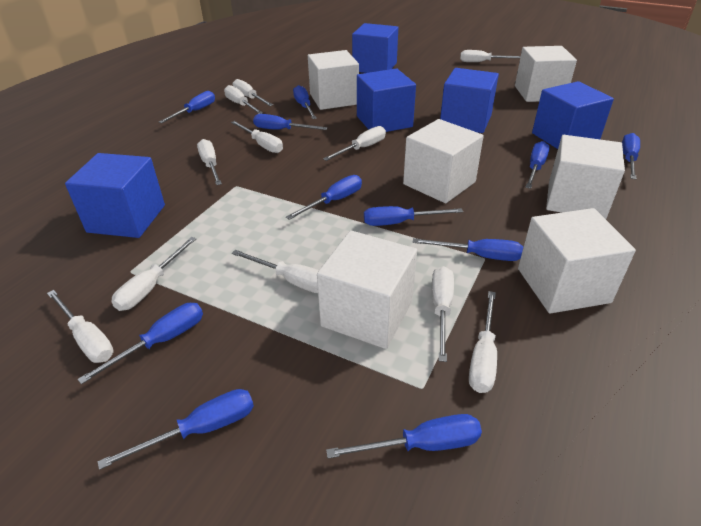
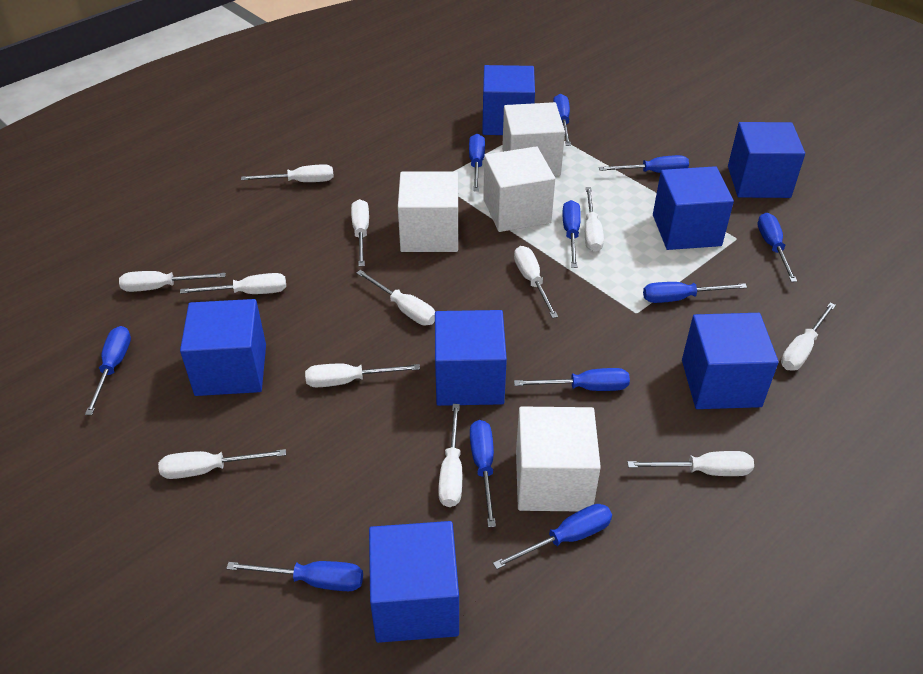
blue cube: [65,153,165,238] [352,23,398,73] [357,68,416,132] [440,68,499,133] [532,81,614,149] = 5 -> [180,299,266,396] [369,521,459,643] [435,310,507,406] [482,65,535,135] [653,166,734,250] [682,313,779,409] [728,122,805,198] = 7
white cube: [308,50,359,110] [317,230,417,349] [403,119,484,203] [515,46,577,102] [518,208,636,314] [546,135,625,219] = 6 -> [398,171,458,252] [483,146,555,232] [502,102,565,176] [516,406,601,511] = 4
white screwdriver: [47,290,114,363] [111,237,196,311] [197,139,222,185] [224,85,263,114] [231,121,283,153] [232,79,273,106] [232,250,319,293] [323,126,386,161] [432,266,454,362] [460,50,521,62] [469,291,497,393] = 11 -> [119,271,226,292] [158,449,286,479] [180,273,286,294] [241,164,334,182] [305,364,420,387] [351,199,369,267] [356,270,435,325] [438,404,462,507] [514,246,558,318] [585,187,604,252] [627,451,754,476] [781,303,836,371] = 12

